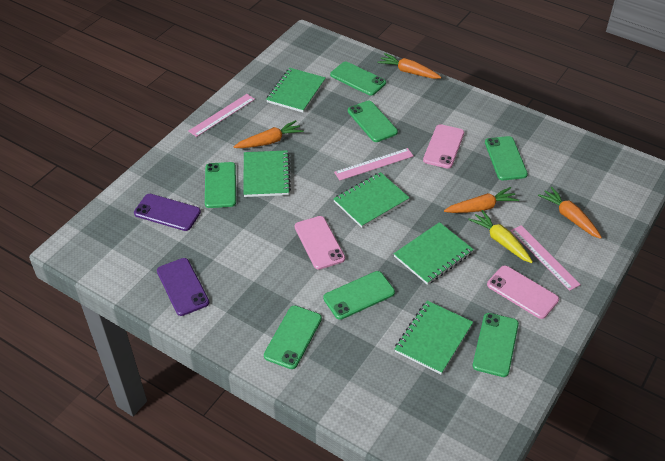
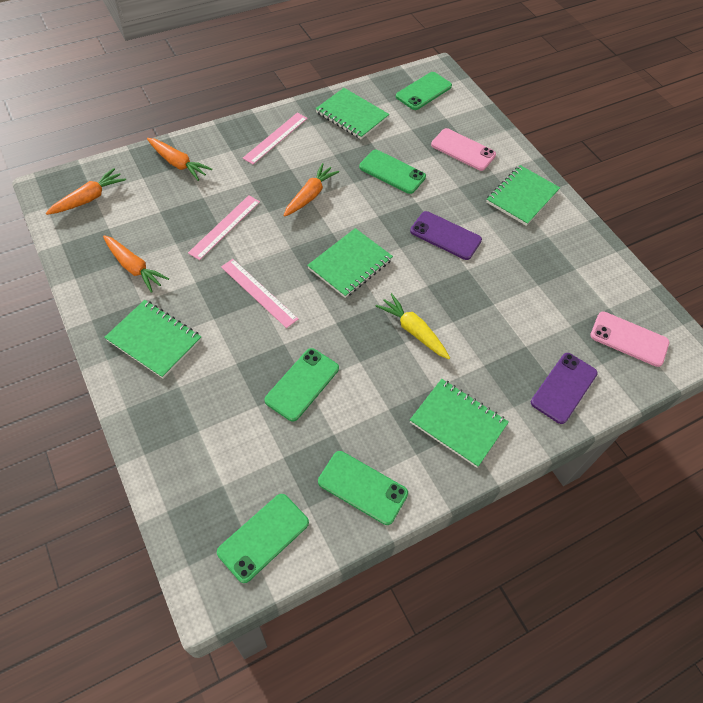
green phone: [205,162,236,208] [264,305,322,369] [323,271,395,320] [330,62,386,96] [348,101,398,142] [473,313,519,377] [485,136,528,180] = 7 -> [217,494,309,583] [265,348,339,422] [318,451,408,525] [359,150,426,194] [396,72,452,110] = 5
pink phone: [295,216,345,269] [423,124,464,169] [487,265,559,319] = 3 -> [431,128,496,171] [590,311,669,367] = 2

